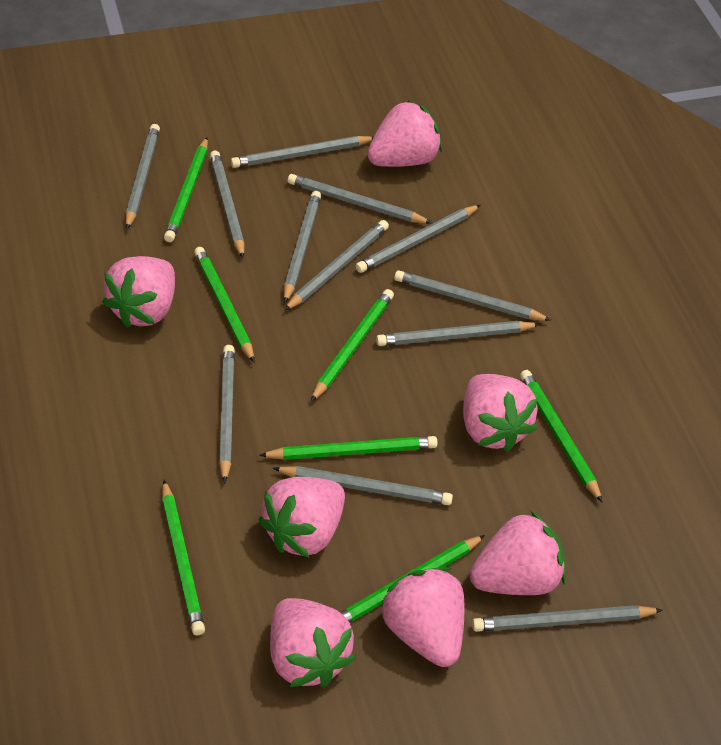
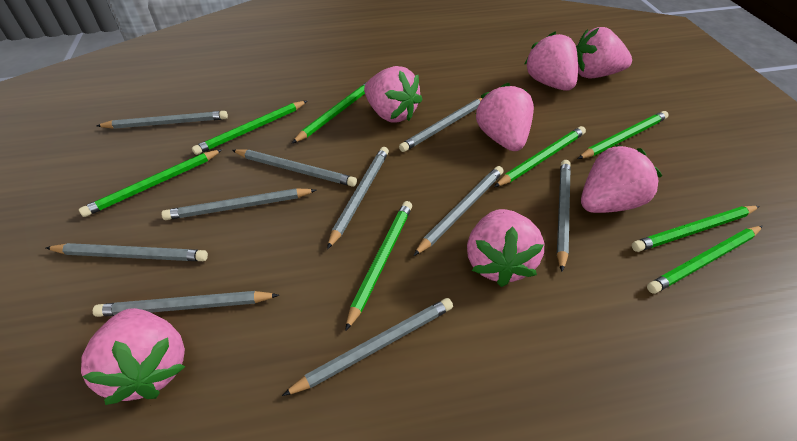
green pencil: [162,480,205,635] [164,137,208,242] [194,247,255,363] [259,436,438,460] [311,289,394,402] [340,535,485,622] [520,370,603,503] = 7 -> [79,149,222,217] [192,101,307,155] [292,82,367,143] [345,201,412,331] [494,126,586,187] [578,111,669,159] [632,206,760,252] [647,226,763,294] = 8
grey pencil: [126,124,160,229] [210,151,244,258] [219,345,235,483] [231,136,373,168] [273,466,453,505] [284,191,321,303] [284,220,389,311] [288,174,432,223] [355,205,480,273] [376,321,540,346] [394,270,551,321] [472,605,663,632] = 12 -> [46,243,208,261] [93,291,279,317] [96,111,228,129] [162,188,316,220] [232,149,357,187] [282,298,453,396] [327,147,389,249] [399,98,483,152] [414,166,504,256] [557,160,571,272] = 10

